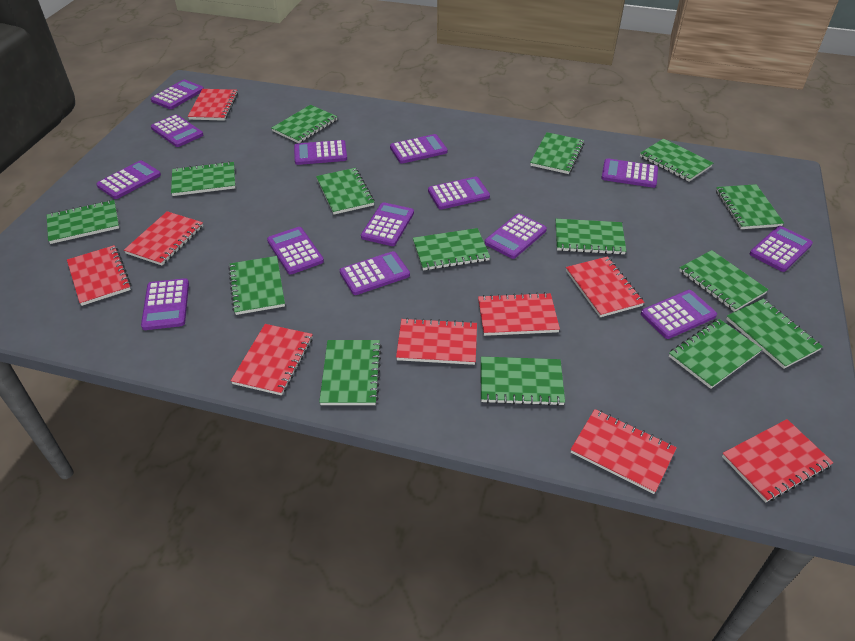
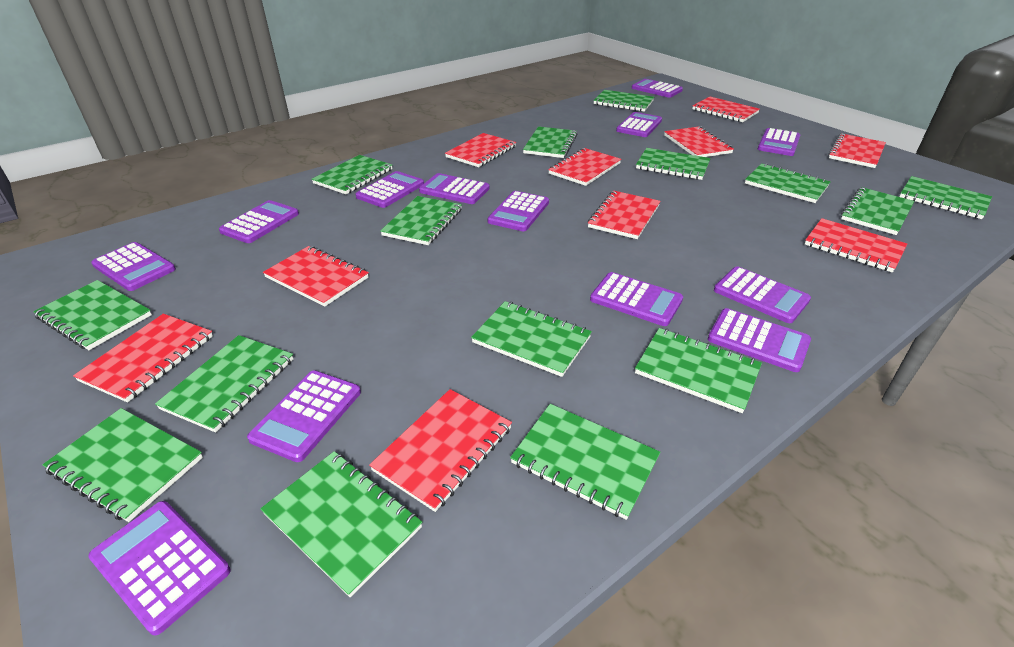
purple calculator: [96,160,161,199] [141,278,189,330] [151,80,204,109] [151,114,203,147] [267,227,324,274] [294,140,347,165] [340,251,410,295] [361,202,414,246] [390,134,448,164] [428,177,490,209] [485,213,547,259] [601,158,658,188] [641,290,717,339] [750,226,813,272] = 14 -> [88,501,231,635] [91,242,176,291] [219,200,299,243] [247,370,361,462] [356,171,424,208] [419,173,490,204] [488,191,549,231] [590,272,683,326] [616,112,662,137] [632,79,683,98] [708,308,811,372] [714,266,811,323] [758,128,800,156] = 13
red notebook: [67,245,131,306] [124,211,203,265] [188,89,238,121] [231,324,313,395] [396,318,477,365] [478,292,560,336] [566,256,645,317] [570,409,677,494] [722,419,834,502] = 9 -> [73,314,213,402] [263,246,369,307] [369,389,512,512] [445,133,516,167] [548,148,621,186] [588,191,660,239] [664,126,734,157] [692,97,760,122] [805,218,907,272] [828,133,886,168] = 10

